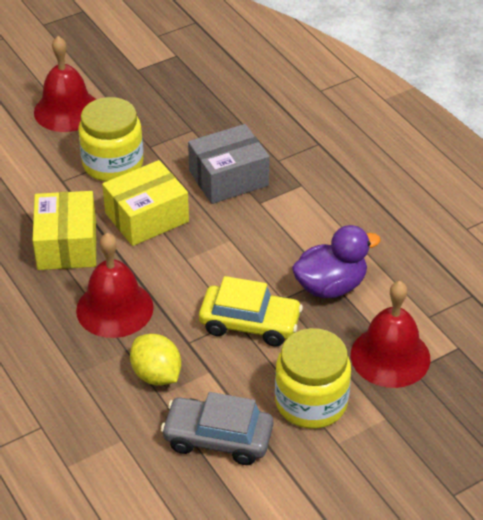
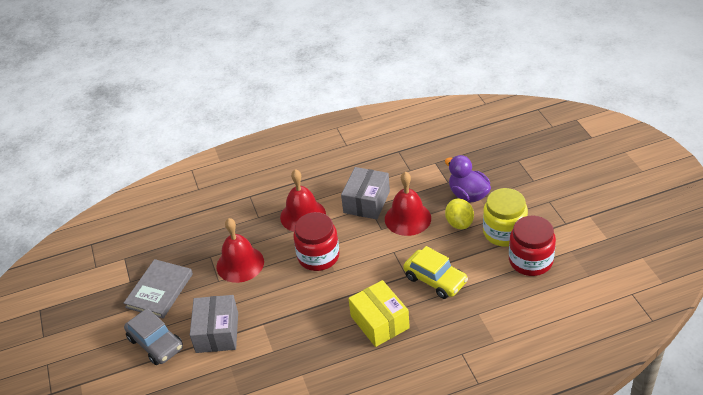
grey book: none = 0 -> [124,259,193,319] = 1
grey box: [188,124,269,204] = 1 -> [190,295,238,353] [341,167,390,219] = 2
red jar: none = 0 -> [293,212,340,271] [509,216,556,276] = 2
yellow box: [33,191,96,270] [102,160,189,246] = 2 -> [348,280,410,347] = 1
yellow jar: [78,97,144,182] [275,328,351,429] = 2 -> [483,188,528,247] = 1

